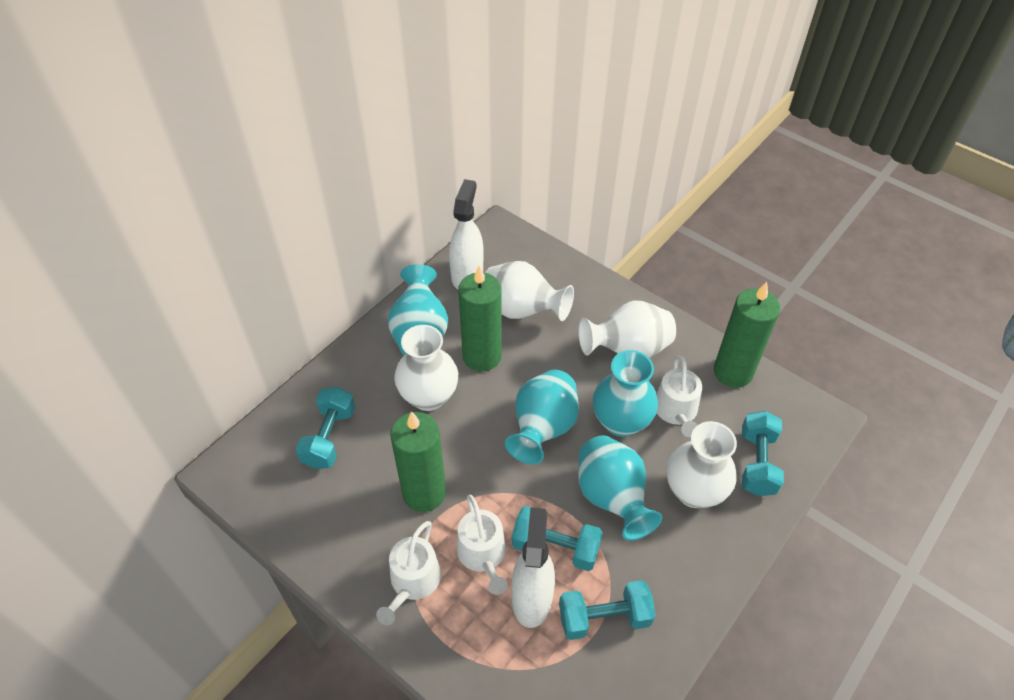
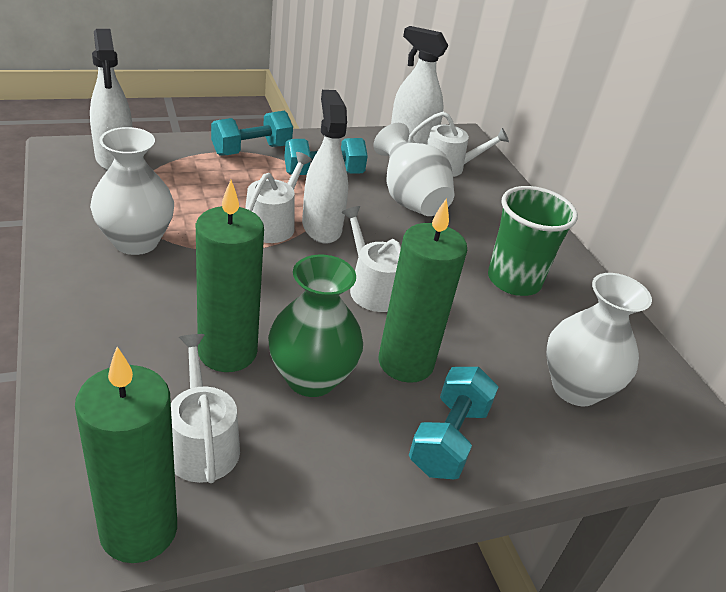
green cup: none = 0 -> [488,186,578,296] = 1
green vase: none = 0 -> [268,255,363,397] = 1
turquoise dumbbell: [296,387,355,469] [512,506,603,571] [559,580,656,640] [742,411,784,496] = 4 -> [211,111,293,156] [284,138,368,175] [409,367,498,479] = 3
turquoise vase: [388,264,448,355] [505,370,579,464] [578,435,662,541] [593,350,658,437] = 4 -> none = 0
white spray bottle: [449,179,484,289] [511,507,555,628] = 2 -> [90,29,133,170] [302,90,348,244] [391,26,449,144] = 3
white vase: [394,325,458,411] [485,261,574,321] [578,301,676,358] [667,421,737,508] = 4 -> [90,127,174,255] [374,123,455,216] [546,273,652,406] = 3
white watering can: [376,521,441,625] [456,494,507,595] [656,356,702,437] = 3 -> [171,334,240,483] [245,152,312,243] [341,206,401,312] [409,112,509,177] = 4

